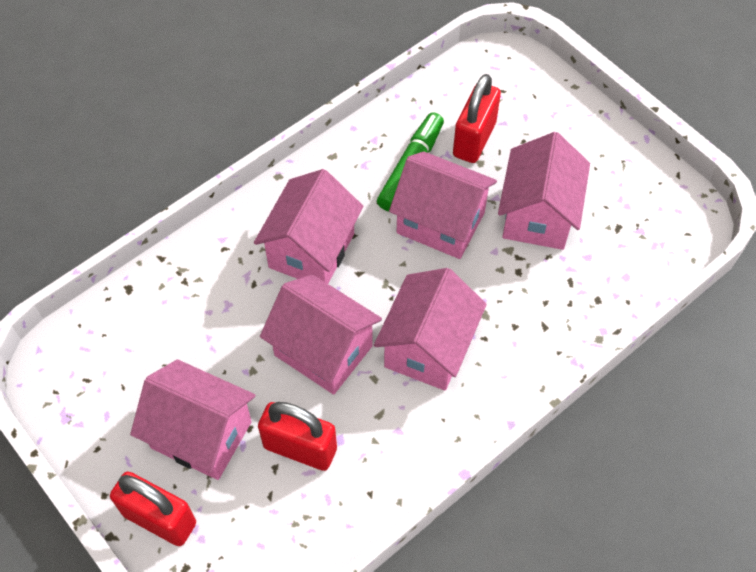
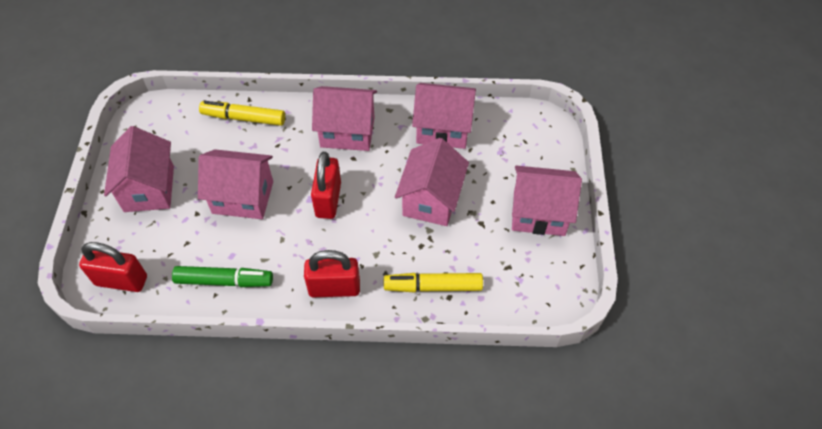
yellow marker: none = 0 -> [199,101,285,126] [384,273,483,293] = 2

